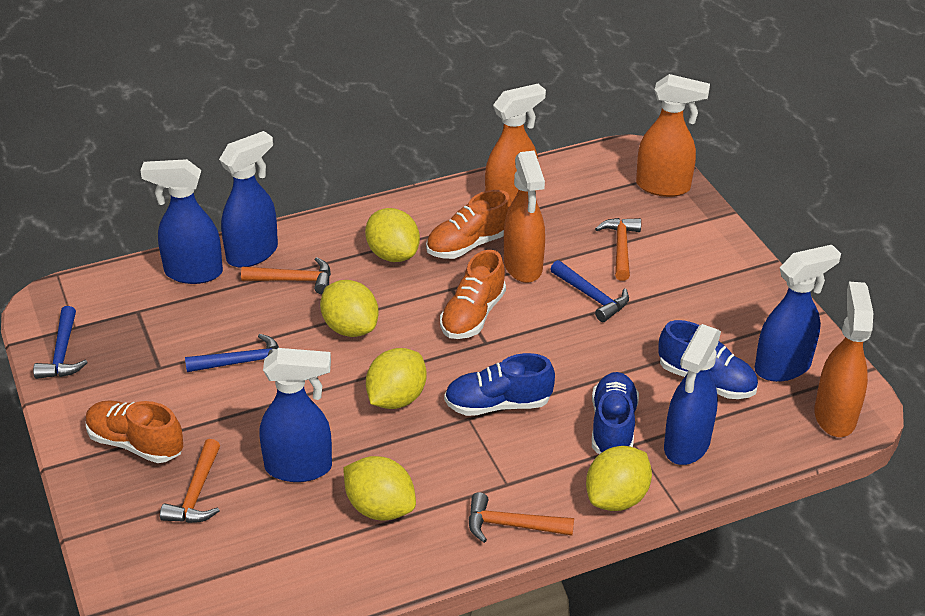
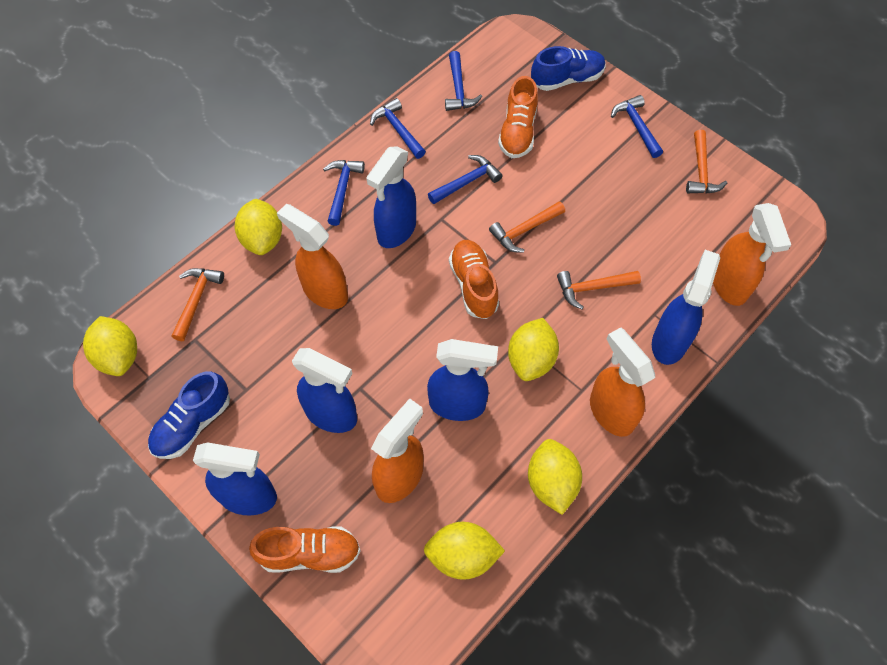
blue hammer: [33,306,88,379] [185,334,279,372] [550,260,629,322] = 3 -> [323,160,365,226] [370,98,426,159] [428,155,502,204] [445,51,482,111] [611,95,663,158] = 5
blue shoe: [444,353,555,416] [592,372,639,454] [658,320,758,399] = 3 -> [148,371,230,459] [531,46,606,91] = 2

